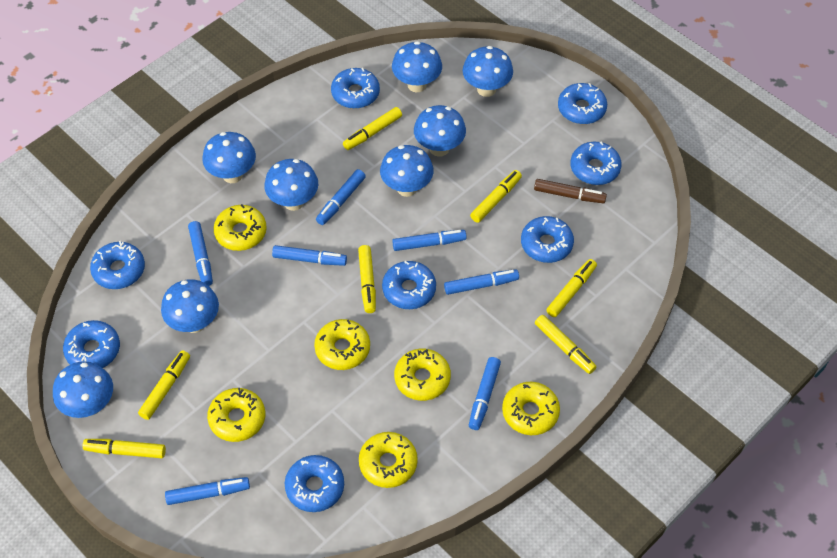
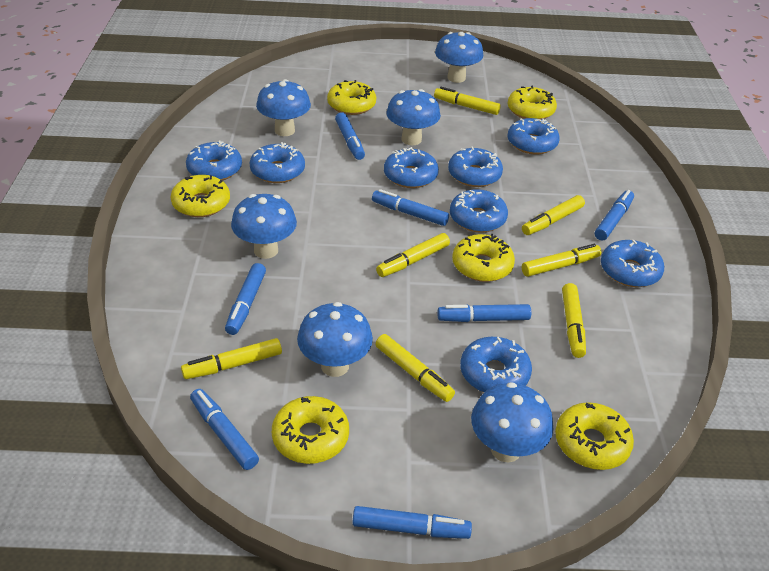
blue mushroom: [53,361,113,418] [161,279,219,333] [202,132,256,183] [264,159,318,211] [380,145,434,197] [392,41,442,92] [414,105,466,157] [462,46,513,97] = 8 -> [231,194,297,259] [256,79,311,136] [297,302,373,377] [386,89,441,145] [435,32,483,83] [471,382,553,462] = 6
brown marker: [534,179,607,203] = 1 -> none = 0

